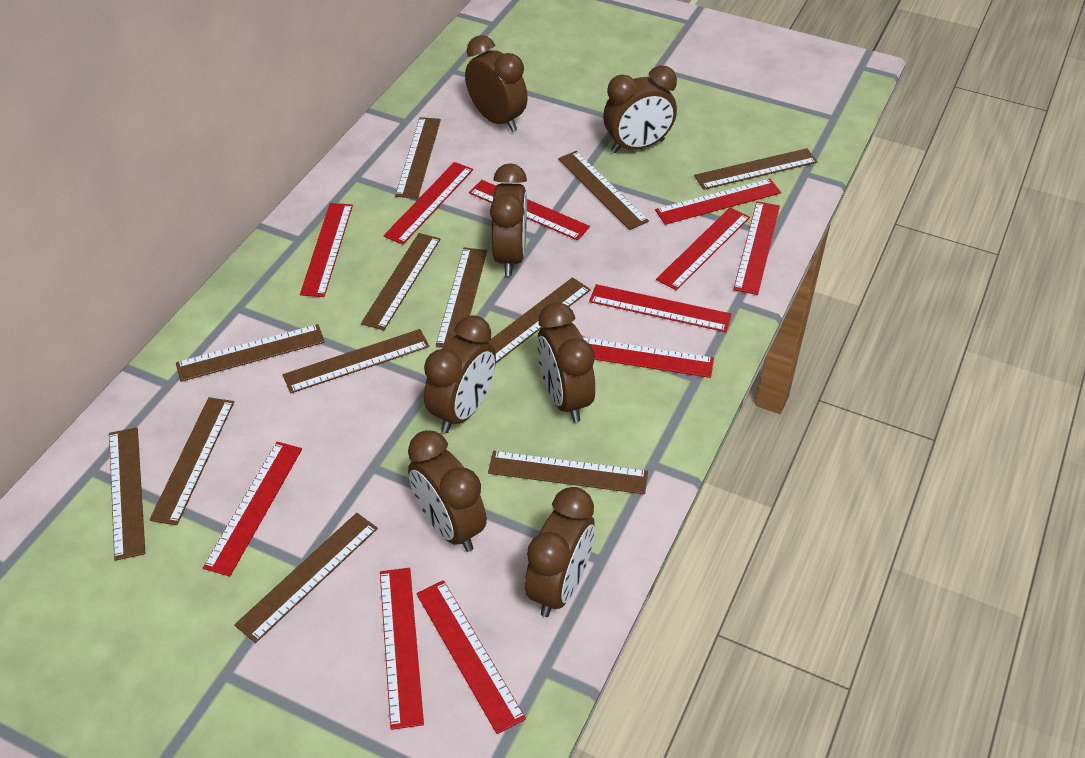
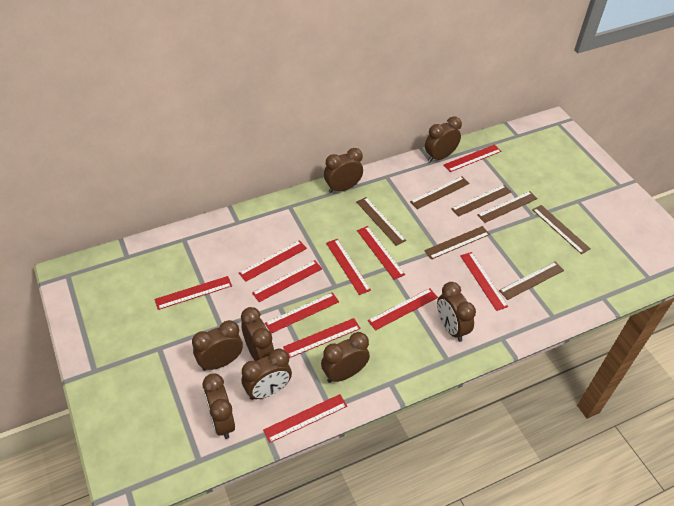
brown clock: [408,430,487,552] [424,315,496,433] [465,35,528,132] [490,163,527,276] [525,487,595,617] [537,302,595,422] [603,66,677,153] = 7 -> [192,320,243,371] [203,373,235,439] [241,307,274,361] [242,349,292,400] [321,332,370,383] [324,148,363,193] [425,117,462,162] [437,282,476,342] = 8
brown ruler: [109,427,145,561] [149,397,234,525] [176,324,325,382] [234,513,378,643] [283,329,430,393] [361,233,441,330] [395,117,441,199] [436,248,487,347] [488,451,648,494] [489,277,591,363] [558,151,649,230] [694,148,818,190] = 12 -> [356,197,406,246] [410,176,470,209] [424,226,490,260] [451,185,511,217] [477,191,538,223] [499,262,564,300] [532,205,591,254] = 7

